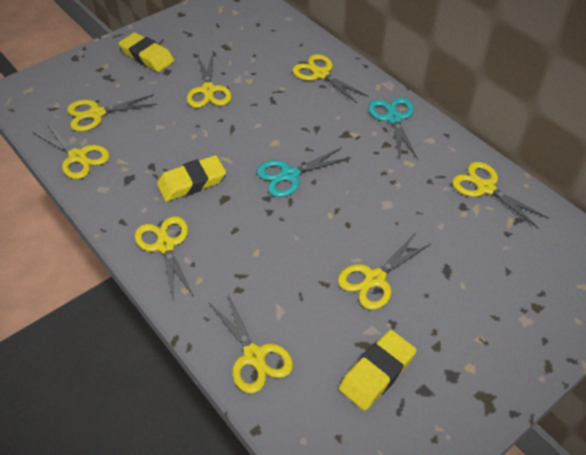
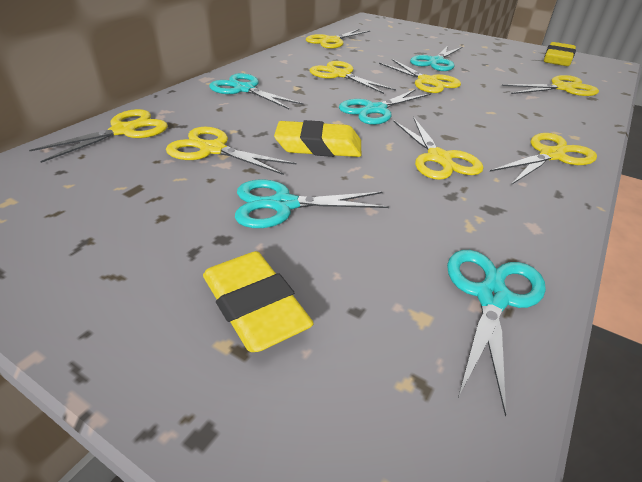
turquoise scissors: [257,147,351,197] [368,97,418,159] = 2 -> [209,73,303,109] [235,179,389,228] [339,89,431,125] [410,45,462,71] [447,250,546,416] = 5

